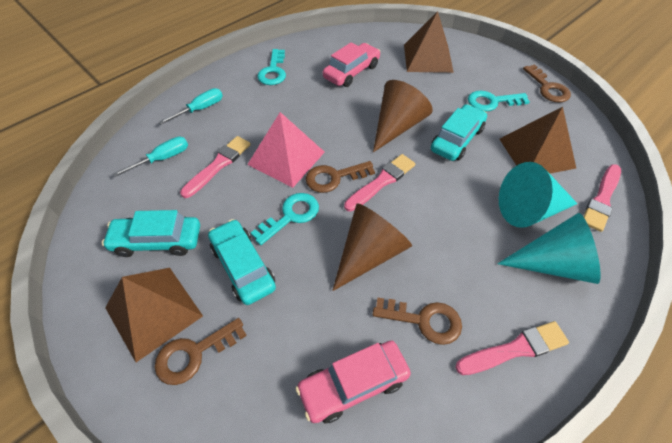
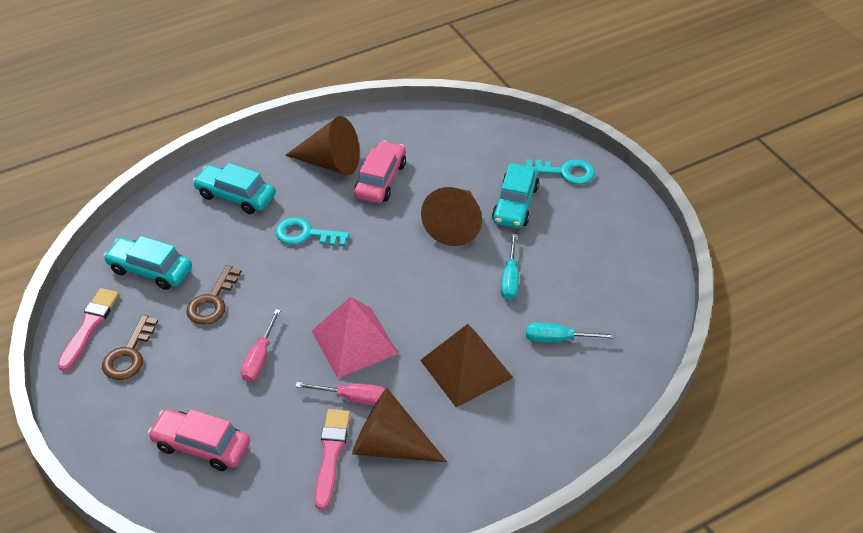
brown cone: [332,203,412,291] [373,80,433,152] = 2 -> [285,116,360,175] [352,388,447,462] [421,187,482,246] = 3
brown key: [155,318,247,385] [306,161,375,193] [372,298,462,345] [523,64,571,103] = 4 -> [102,315,158,380] [186,265,241,325] = 2
brown pyramid: [105,268,203,362] [404,11,454,73] [499,107,576,174] = 3 -> [420,324,513,407] = 1
pink brush: [180,136,251,198] [344,154,415,212] [455,321,569,375] [583,164,621,232] = 4 -> [58,288,119,371] [314,409,350,510] = 2
pink screwdriver: none = 0 -> [241,309,281,382] [295,382,385,406] = 2
turquoise cone: [497,213,601,284] [499,162,578,228] = 2 -> none = 0
turquoise key: [251,193,319,245] [257,49,286,85] [468,90,530,111] = 3 -> [275,217,350,246] [525,159,595,184] = 2

